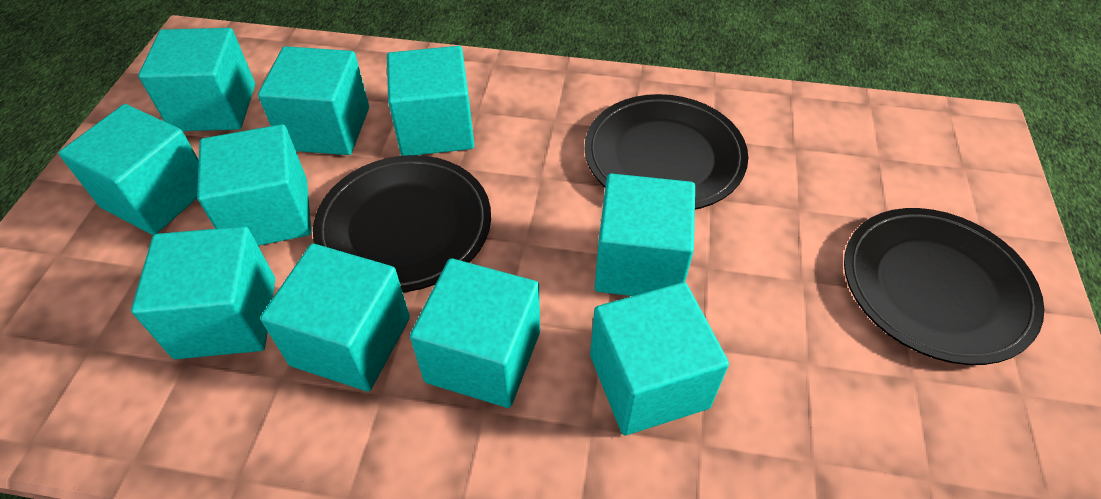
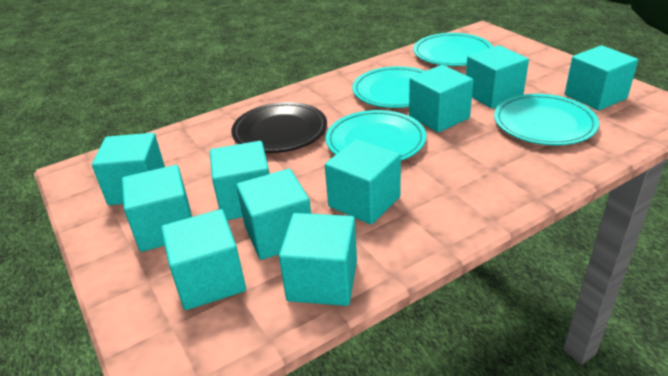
black plate: [313,155,491,292] [584,94,748,210] [844,208,1044,365] = 3 -> [231,102,327,153] = 1
turquoise plate: none = 0 -> [325,110,426,161] [352,66,425,108] [413,33,493,66] [494,94,599,145] = 4

